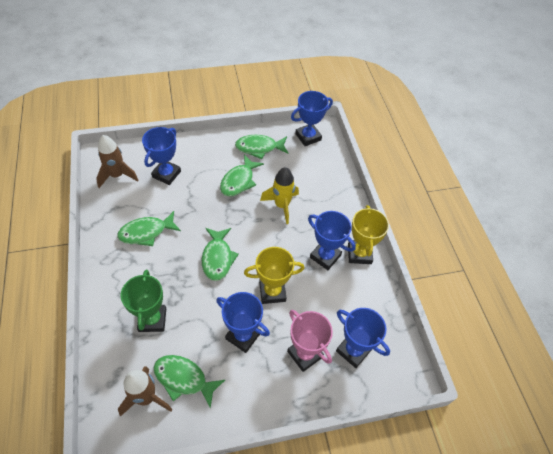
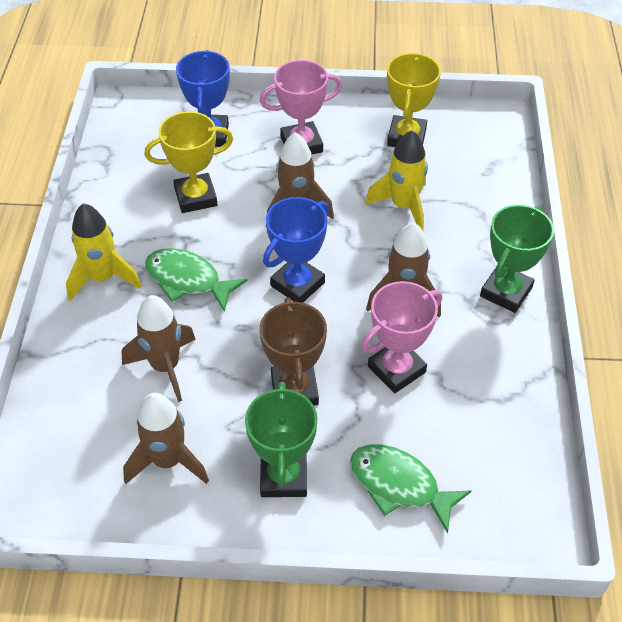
blue trophy: [142,127,181,185] [216,292,270,353] [291,91,333,146] [308,211,356,270] [336,308,390,368] = 5 -> [176,50,230,147] [263,197,329,303] = 2
brown rocket: [96,135,138,188] [118,366,173,417] = 2 -> [122,295,196,402] [123,393,209,484] [267,132,334,219] [366,222,441,317] = 4
brown trophy: none = 0 -> [259,297,327,406] = 1
green fish: [117,211,181,246] [153,355,225,409] [202,228,239,281] [220,155,264,197] [235,135,288,159] = 5 -> [145,248,247,312] [350,444,471,533] = 2
green trophy: [121,270,166,332] = 1 -> [245,382,318,497] [480,205,554,313] = 2
pink trophy: [287,310,333,372] = 1 -> [260,60,342,154] [361,281,442,393] = 2
yellow rocket: [260,167,299,224] = 1 -> [66,203,142,301] [365,130,428,231] = 2

